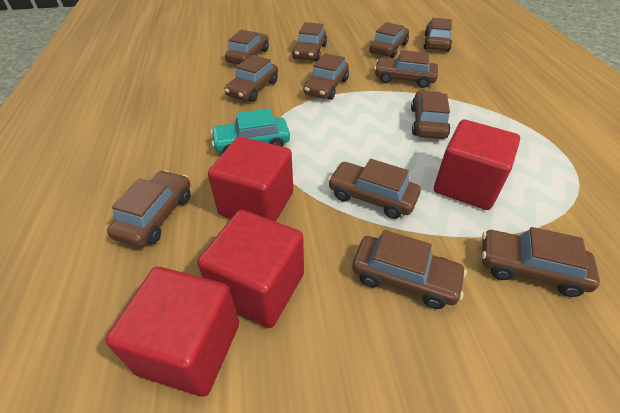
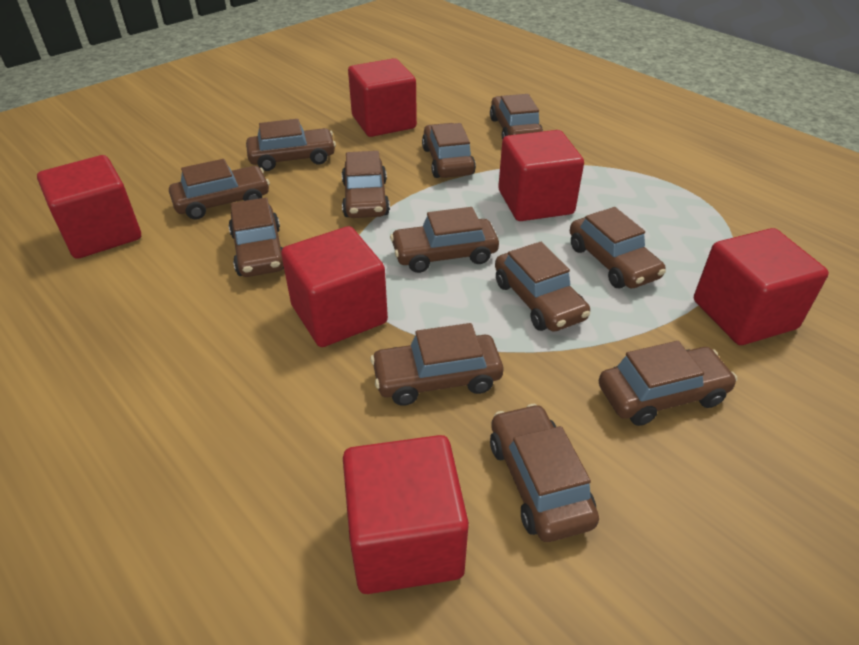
red cube: [105,267,239,397] [198,210,304,328] [208,137,293,222] [434,120,520,210] = 4 -> [37,155,141,259] [281,226,388,347] [343,435,469,594] [348,58,417,137] [498,130,584,221] [694,228,829,345] = 6
turquoise car: [210,108,290,153] = 1 -> none = 0

